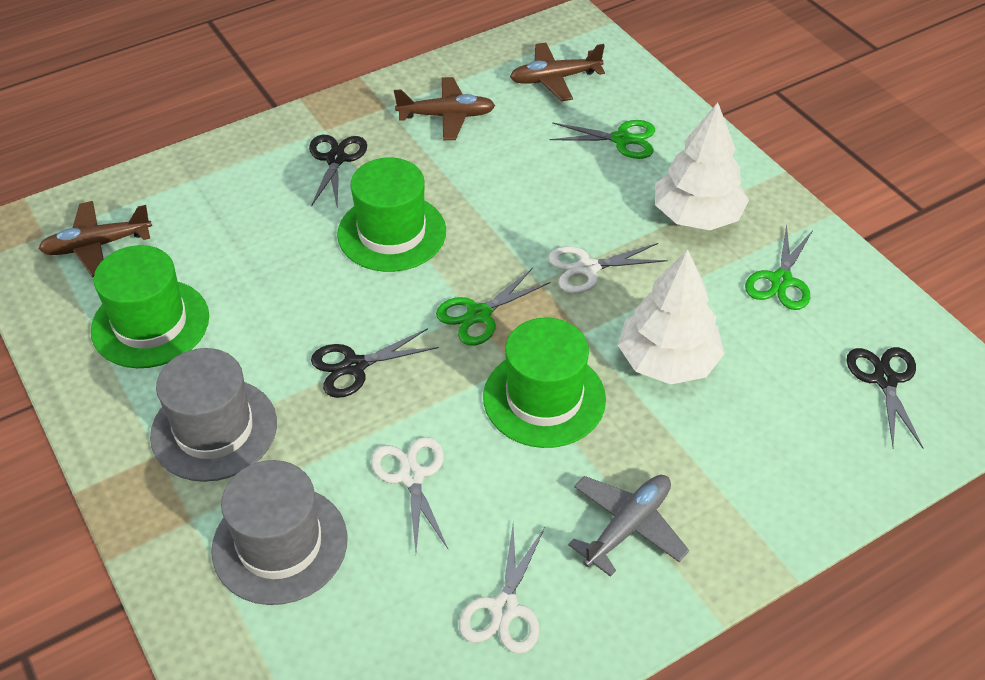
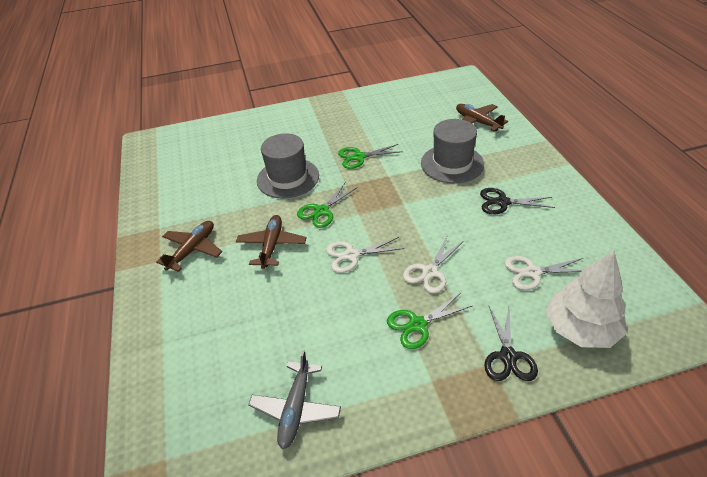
black scissors: [309,135,367,207] [311,328,439,398] [846,347,924,449] = 3 -> [480,188,555,214] [484,306,538,381] = 2
green hat: [91,245,209,368] [337,157,446,272] [483,317,606,448] = 3 -> none = 0
white tree: [618,249,724,384] [655,102,749,230] = 2 -> [546,250,627,348] = 1

